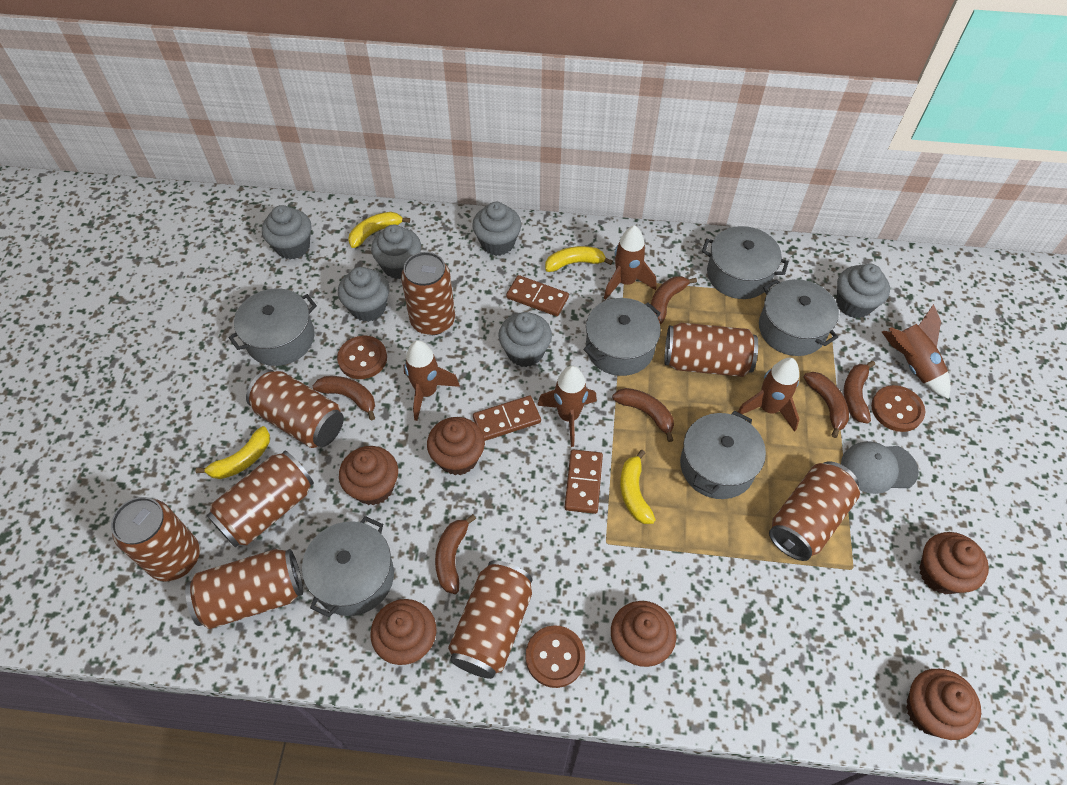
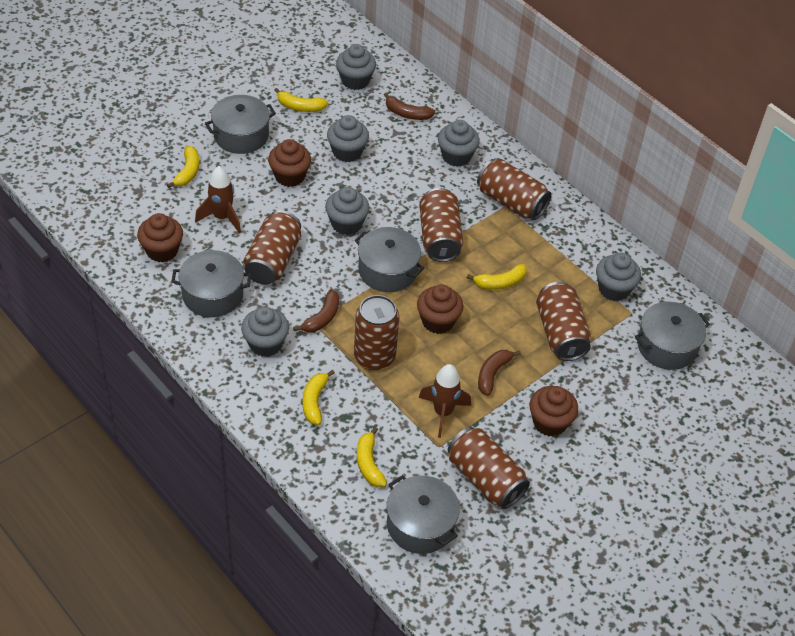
brown banana: [312,376,375,420] [435,514,476,594] [612,388,674,442] [651,276,697,324] [803,372,849,438] [843,361,875,424] = 6 -> [293,289,339,333] [384,92,435,120] [478,350,521,396] = 3
brown button: [337,336,387,379] [526,625,585,688] [871,385,925,432] = 3 -> none = 0
brown can: [111,497,200,581] [185,549,303,629] [207,451,314,547] [246,369,344,448] [401,252,455,335] [448,560,533,679] [664,323,758,377] [769,461,860,561] = 8 -> [243,210,301,285] [354,295,399,370] [419,188,463,262] [448,427,530,509] [477,159,551,220] [536,282,591,361] = 6
brown cupcake: [339,446,398,505] [370,599,436,665] [427,417,485,475] [611,601,676,667] [906,669,981,740] [919,532,989,594] = 6 -> [137,213,183,263] [268,139,311,187] [417,284,463,334] [529,386,578,436] = 4
brown domino: [473,396,541,441] [506,275,569,316] [565,449,603,514] = 3 -> none = 0
brown rocket: [403,340,460,421] [537,366,597,447] [604,225,656,300] [738,358,799,432] [882,304,951,399] = 5 -> [195,166,241,233] [419,364,471,438] = 2
grey cap: [841,441,919,494] = 1 -> none = 0
grey pot: [228,288,317,366] [302,516,394,617] [583,298,661,376] [680,411,766,499] [702,226,789,299] [759,279,839,356] = 6 -> [171,250,251,317] [205,95,276,154] [355,227,424,292] [387,475,460,554] [635,302,710,370] = 5
yellow banana: [196,426,270,479] [348,212,410,248] [545,246,613,272] [620,450,656,524] = 4 -> [167,146,199,188] [274,88,328,112] [303,370,335,425] [357,427,387,487] [467,264,527,290] = 5

